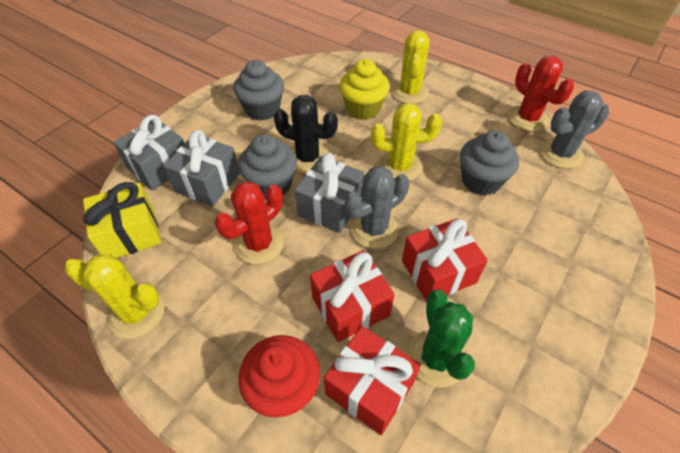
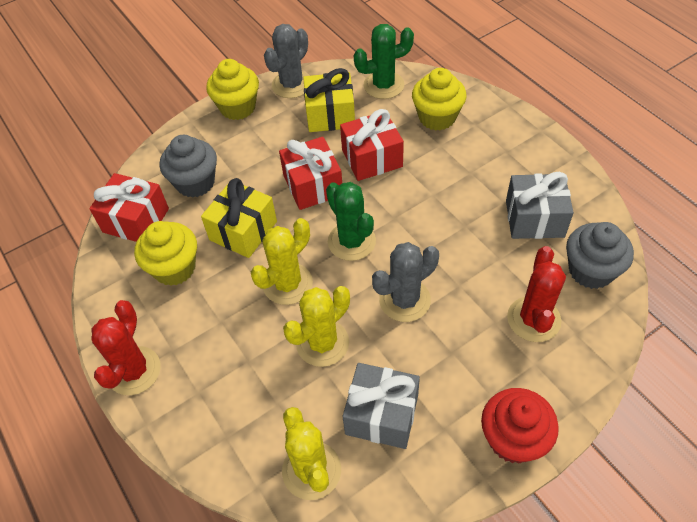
black cactus: [274,95,338,173] = 1 -> none = 0
green cactus: [407,289,475,387] = 1 -> [326,182,376,261] [354,24,414,99] = 2
grey cupcake: [234,60,284,121] [238,134,297,199] [460,130,519,196] = 3 -> [160,135,217,198] [566,222,634,289] = 2
grey gift: [113,115,185,190] [163,130,240,206] [295,153,364,233] = 3 -> [343,363,420,449] [506,172,574,239] = 2
yellow cupcake: [339,59,390,120] = 1 -> [134,221,197,286] [206,59,259,120] [412,68,467,131] = 3
yellow gift: [83,182,161,258] = 1 -> [201,178,277,258] [303,68,355,132] = 2

